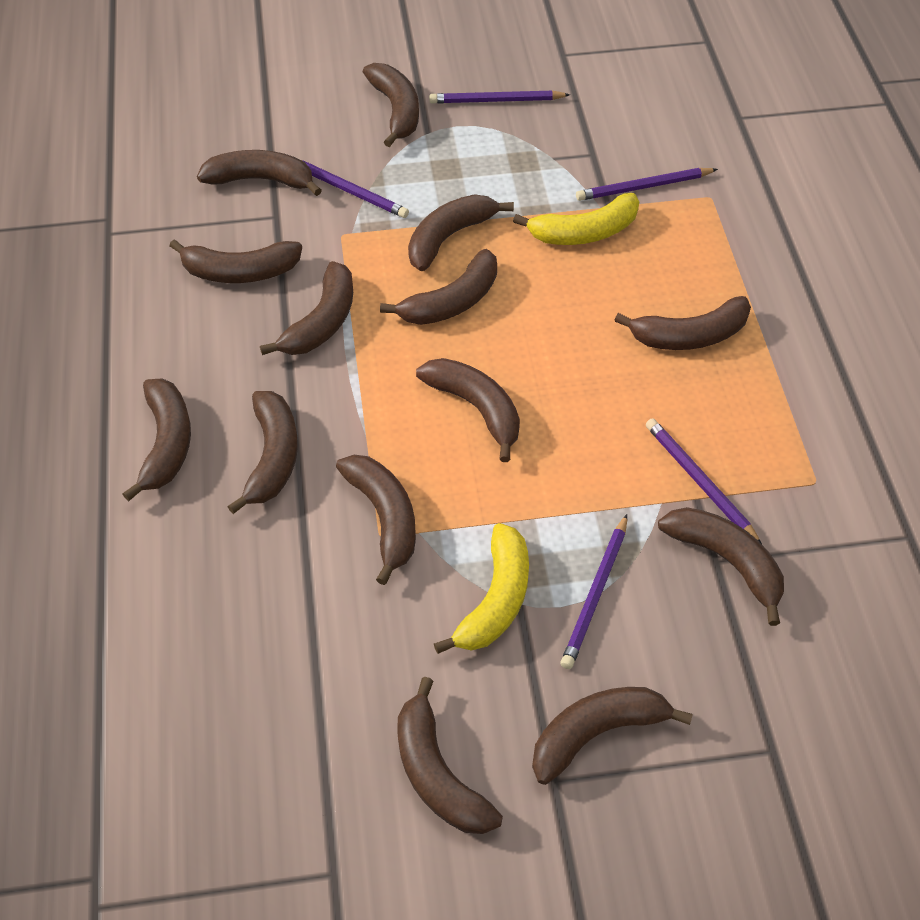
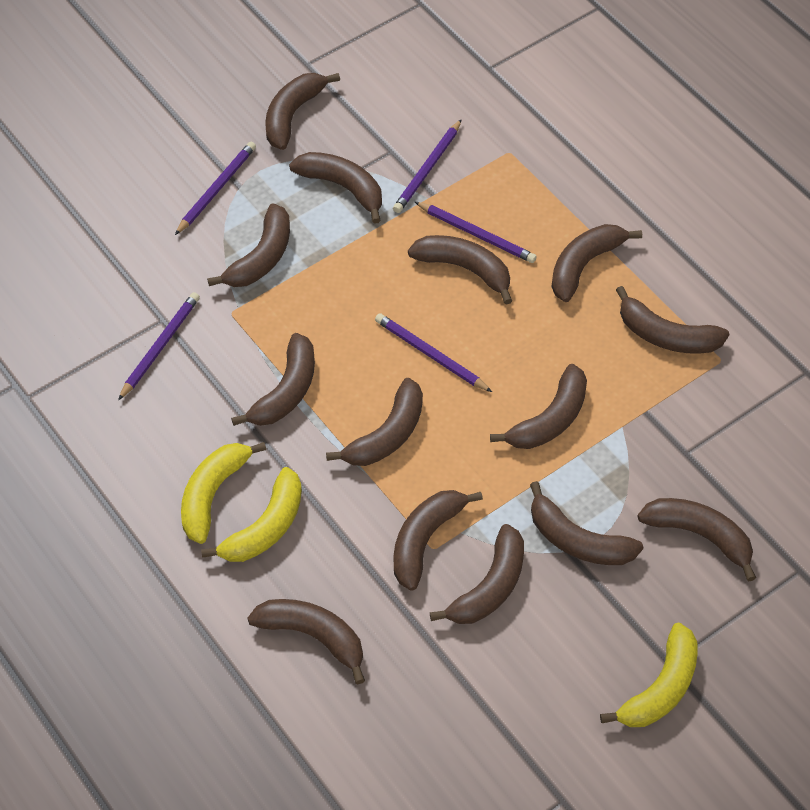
yellow banana: [434,523,529,654] [513,193,639,245] = 2 -> [181,442,266,544] [201,467,302,562] [600,623,698,727] = 3

